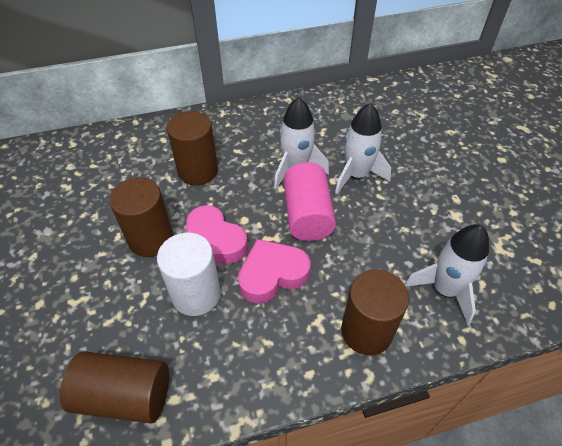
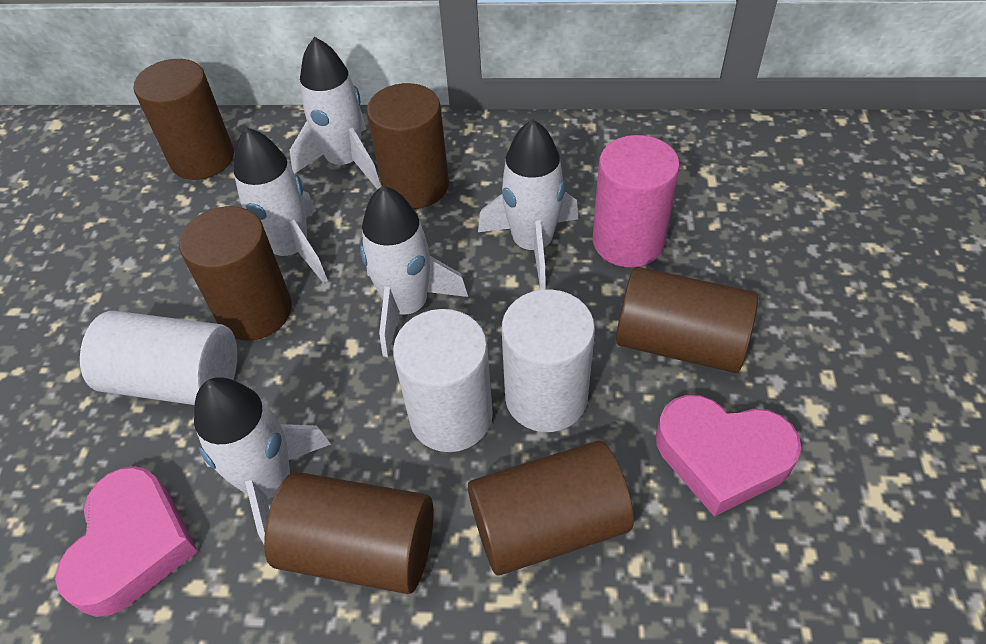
brown cylinder: [60,351,169,424] [109,177,174,257] [167,111,218,185] [341,270,409,355] = 4 -> [134,59,234,180] [179,206,292,340] [264,472,434,594] [367,83,449,209] [468,440,634,576] [616,267,758,373] = 6
white cylinder: [157,232,221,316] = 1 -> [80,311,237,405] [393,309,493,452] [502,289,595,432] = 3
white rocket: [274,97,329,189] [335,103,391,194] [405,224,489,324] = 3 -> [194,377,331,544] [233,127,328,283] [289,37,381,190] [360,186,468,357] [478,119,578,290] = 5

